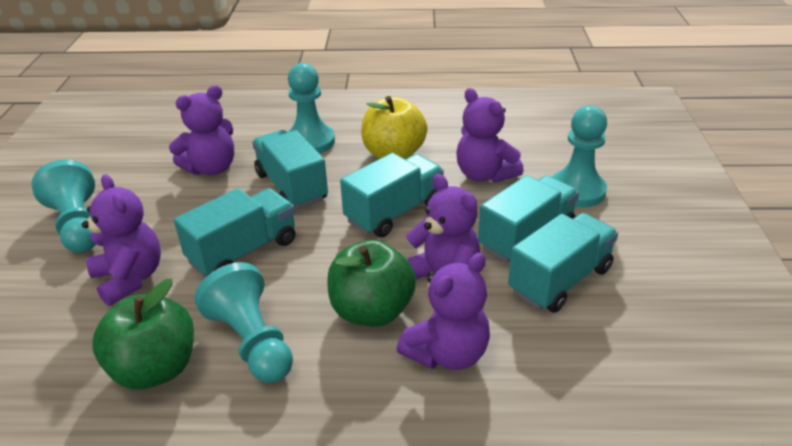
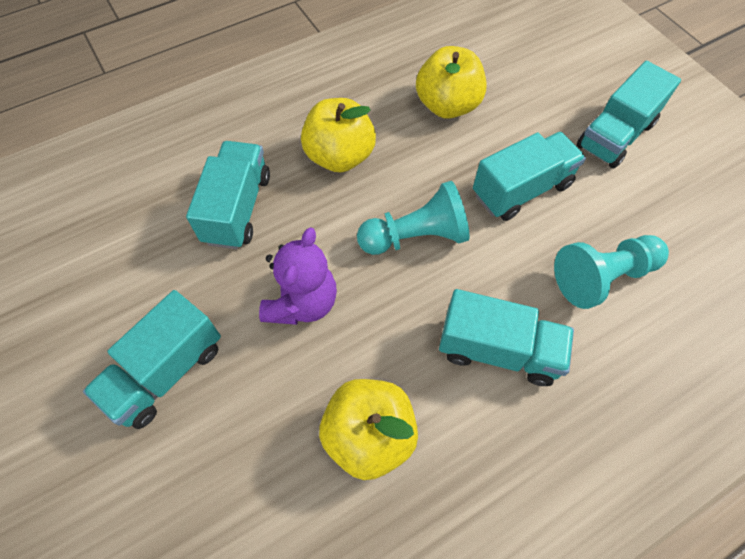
green apple: [92,279,194,389] [327,240,416,327] = 2 -> none = 0
purple teddy bear: [82,174,161,306] [169,85,234,175] [397,253,490,370] [406,174,480,297] [457,88,524,183] = 5 -> [259,227,337,325] = 1
turquoise pawn: [32,159,96,253] [194,262,293,383] [287,63,335,154] [552,105,607,208] = 4 -> [357,181,470,255] [554,235,669,309] = 2
yellow apple: [361,96,427,159] = 1 -> [301,98,376,172] [319,379,418,480] [416,46,486,119] = 3

